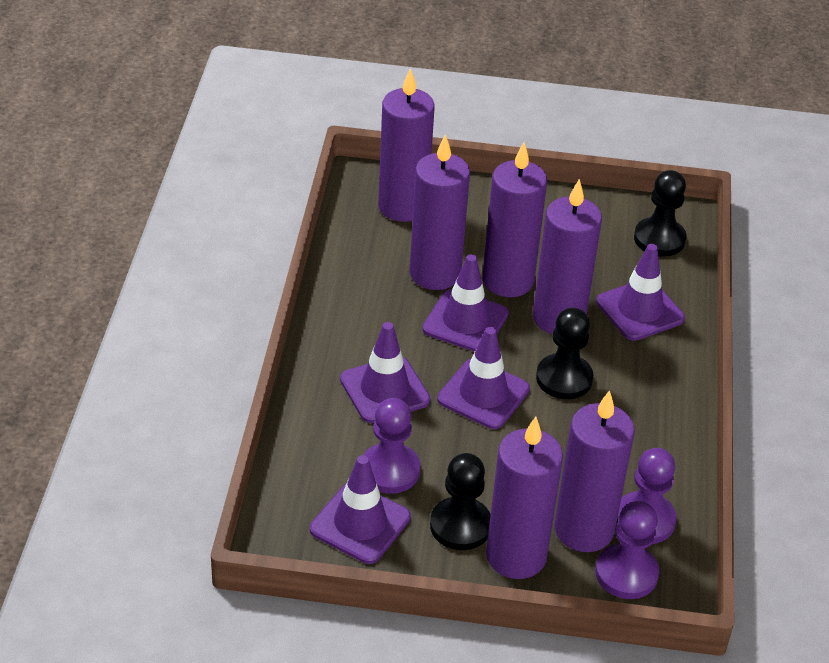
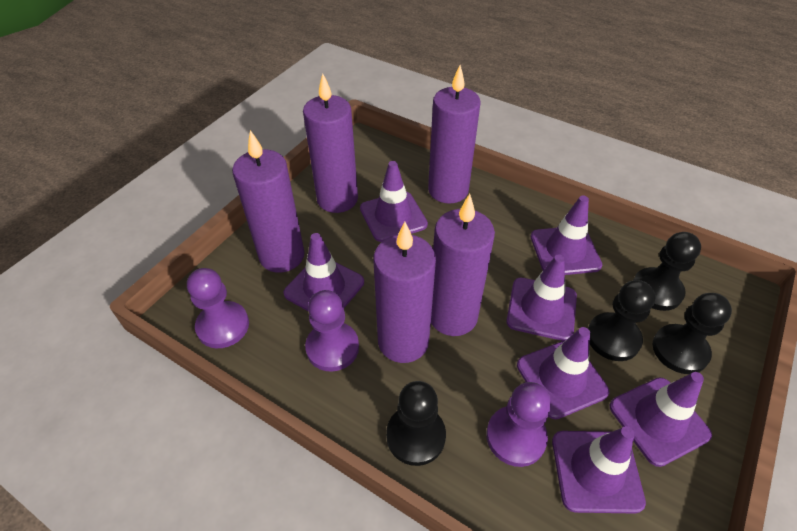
black pawn: [430,453,491,550] [536,308,593,399] [634,170,687,257] = 3 -> [386,381,446,466] [588,280,656,361] [633,232,701,311] [653,293,732,374] = 4
purple candle: [378,68,435,222] [409,134,470,290] [482,142,547,297] [486,417,563,579] [533,179,602,334] [555,390,635,552] = 6 -> [232,130,305,273] [303,74,358,213] [373,222,436,363] [428,65,480,204] [431,194,495,336] = 5
purple traffic cone: [310,455,411,564] [340,322,430,423] [422,254,508,352] [437,327,530,429] [596,244,685,341] = 5 -> [283,233,364,312] [360,161,428,242] [506,254,577,341] [517,327,609,419] [531,195,602,275] [552,426,646,513] [610,372,712,467] = 7

